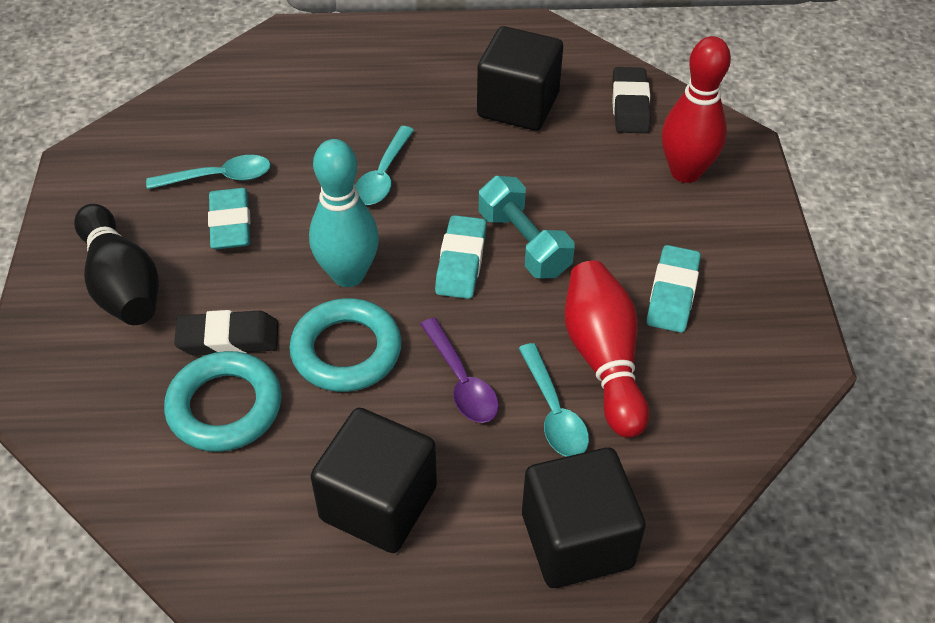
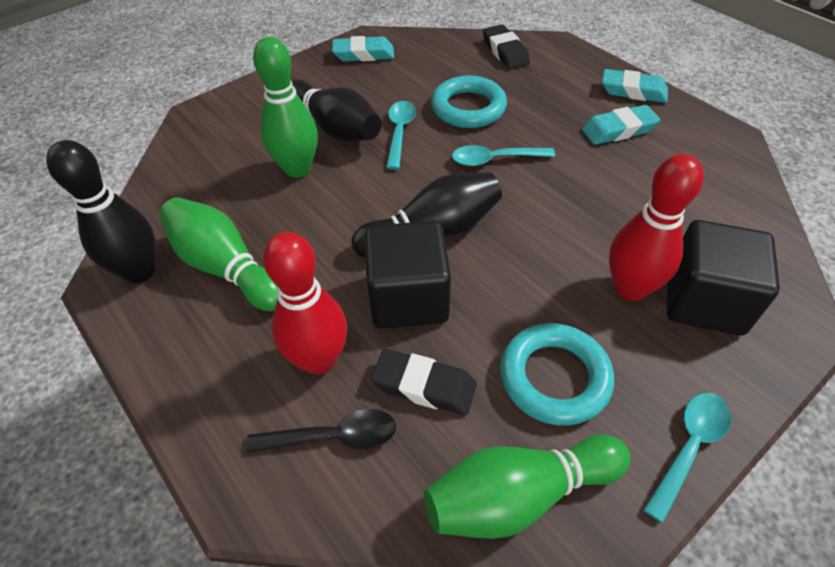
black bowling pin: [74,204,159,325] = 1 -> [46,140,156,284] [292,79,381,142] [351,172,502,258] = 3
black cube: [311,408,437,553] [477,26,563,131] [522,447,646,588] = 3 -> [365,221,451,329] [667,220,780,336] = 2
black spoon: none = 0 -> [246,409,396,453] = 1
green bowling pin: none = 0 -> [159,197,278,311] [253,37,318,178] [424,434,631,539] = 3
purple spoon: [420,318,499,423] = 1 -> none = 0
turquoise bowling pin: [309,139,379,287] = 1 -> none = 0
turquoise dumbbell: [479,176,575,278] = 1 -> none = 0

